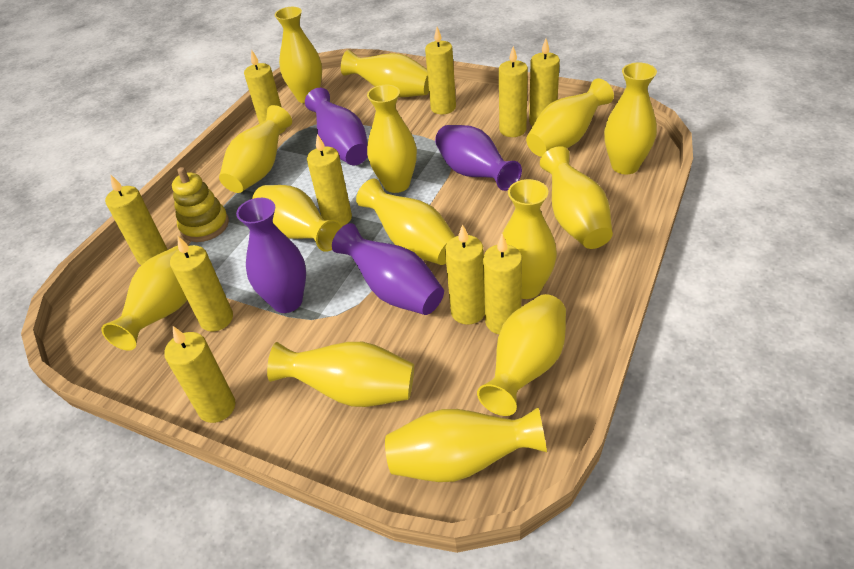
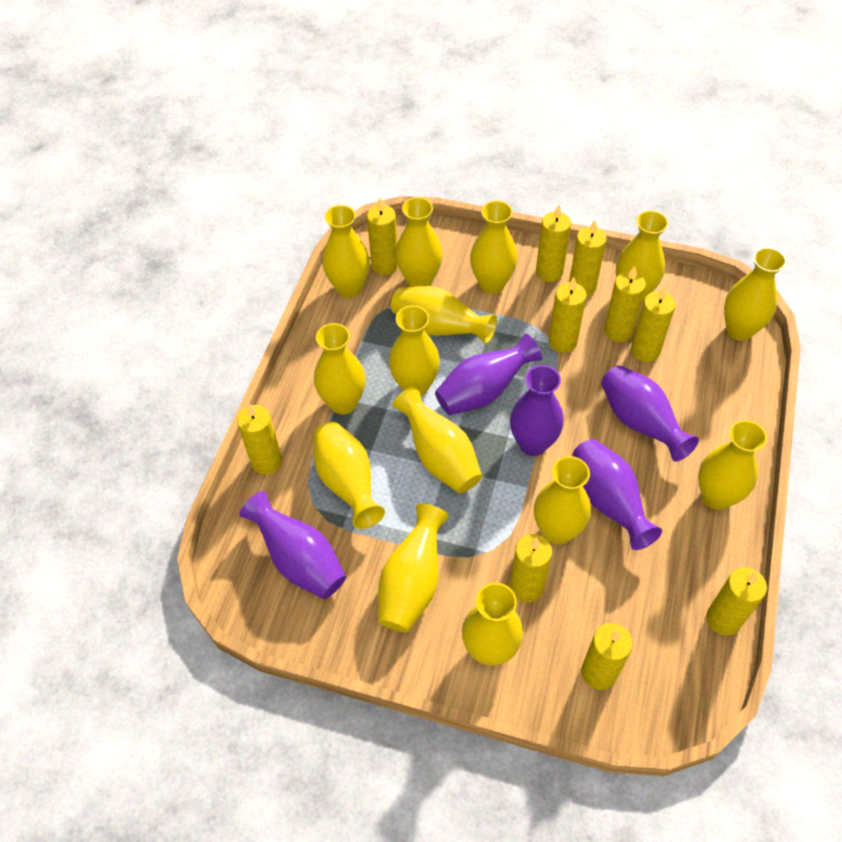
purple vase: [236,198,306,313] [305,88,368,165] [332,223,444,315] [435,125,522,191] = 4 -> [239,491,346,599] [435,334,542,415] [510,365,564,456] [572,439,662,550] [601,365,699,462] = 5
yellow stacking toy: [172,167,229,242] = 1 -> none = 0

